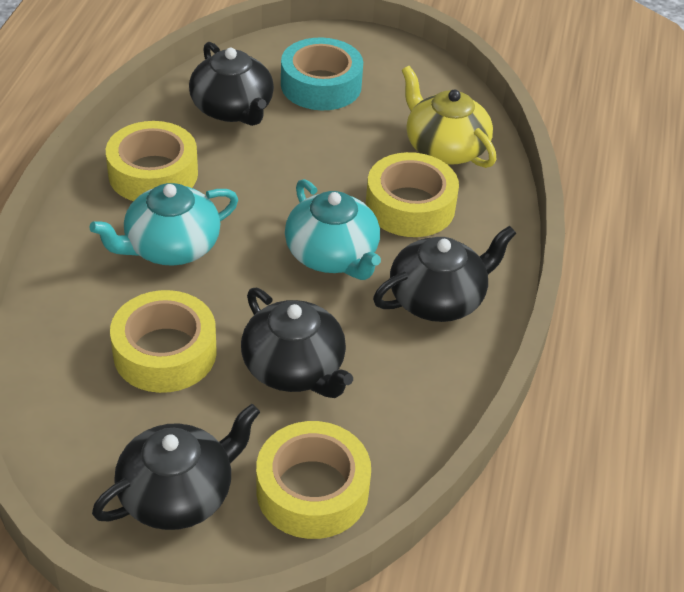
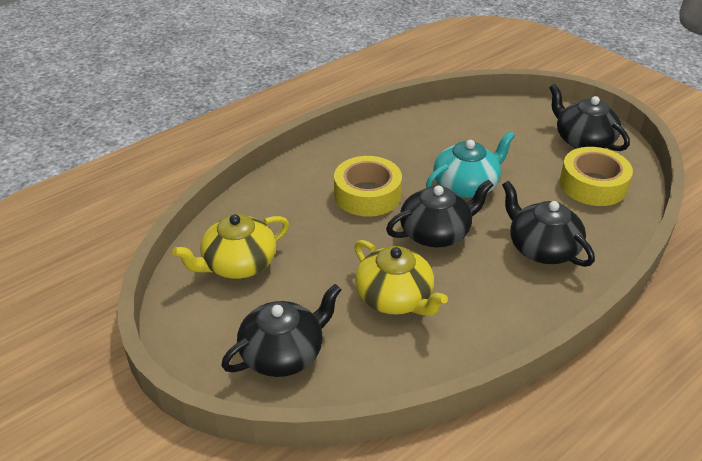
turquoise tape: [281,37,363,110] = 1 -> none = 0
turquoise teapot: [89,183,238,266] [285,179,381,280] = 2 -> [426,131,515,198] = 1
yellow tape: [106,121,198,201] [110,290,217,393] [256,421,371,539] [366,152,459,237] = 4 -> [334,156,402,217] [560,147,633,206] = 2
yellow teapot: [402,66,496,168] = 1 -> [172,214,289,279] [355,240,448,316] = 2

